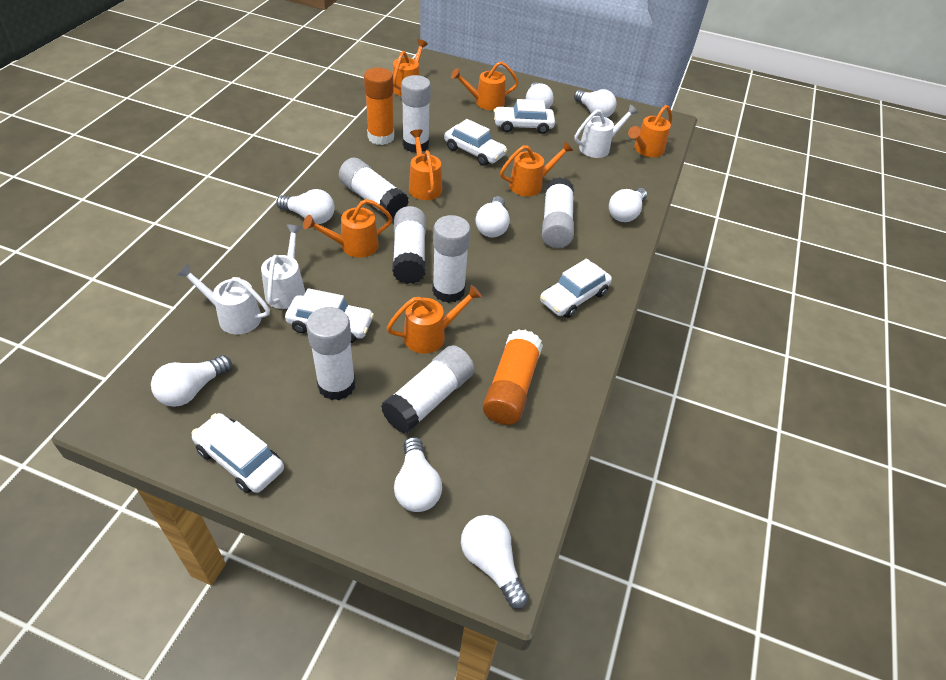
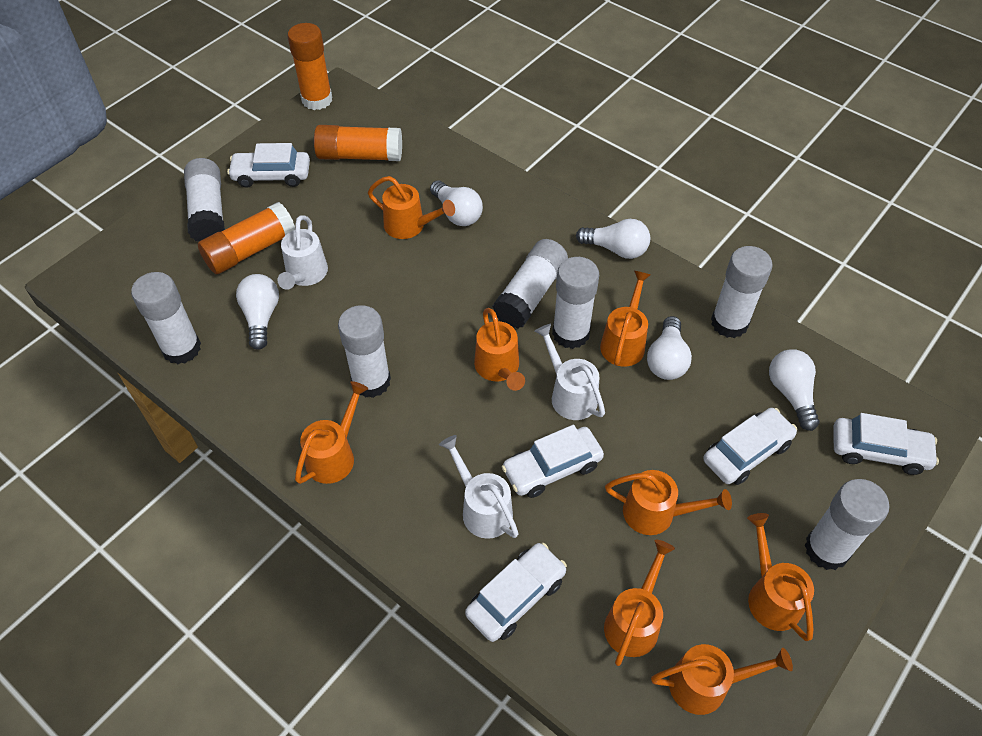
orange glue stick: [364,68,394,145] [483,329,543,425] = 2 -> [198,202,296,274] [288,23,332,110] [314,125,402,161] = 3
orange watering can: [303,199,393,258] [387,285,482,354] [393,39,428,96] [409,130,442,200] [451,61,519,110] [500,141,573,196] [628,105,672,157] = 7 -> [295,381,369,484] [368,176,455,239] [474,308,525,391] [600,271,651,367] [604,540,675,666] [605,470,732,535] [651,644,793,715] [747,513,814,641] = 8
white light bulb: [151,355,232,407] [276,189,335,224] [394,437,442,512] [461,515,529,609] [476,196,510,237] [526,82,554,109] [574,89,617,118] [609,188,647,222] = 8 -> [236,274,279,350] [430,180,483,226] [576,219,650,259] [647,316,692,380] [769,349,820,431] = 5

